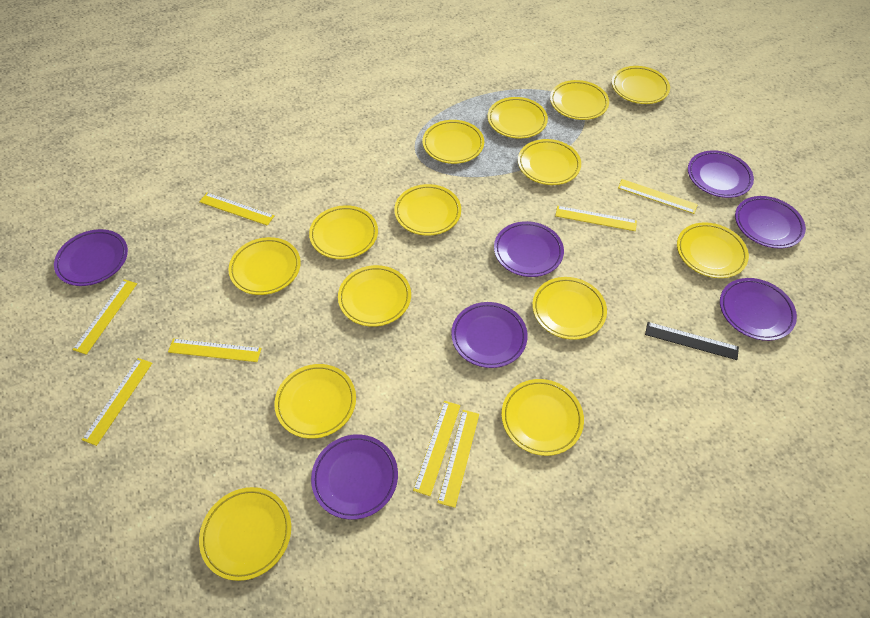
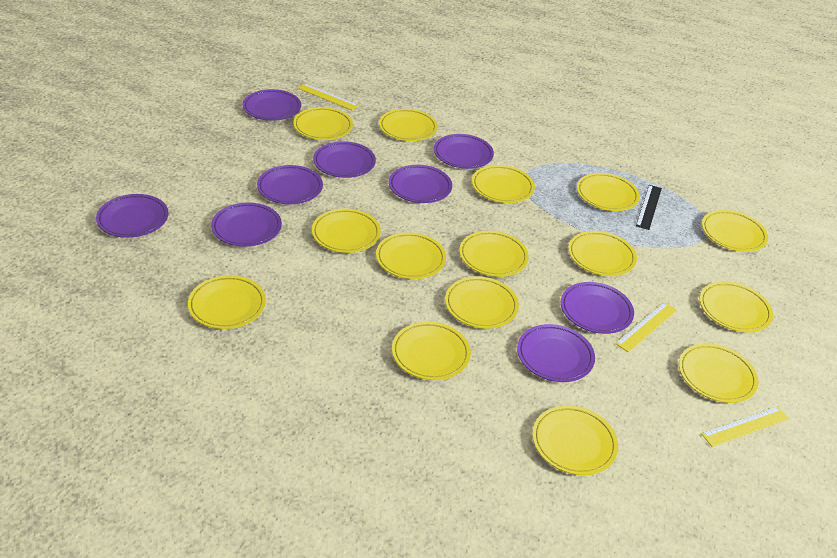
purple plate: [54,229,128,286] [311,434,398,520] [451,302,528,368] [494,221,564,277] [688,150,754,198] [720,278,797,341] [735,196,806,249] = 7 -> [96,194,168,238] [211,202,282,247] [243,89,301,121] [257,165,323,204] [313,141,376,178] [389,165,452,203] [434,134,494,169] [517,324,595,382] [561,282,634,334] = 9
yellow plate: [199,487,291,581] [228,237,301,295] [275,364,356,439] [309,205,378,259] [338,265,411,327] [394,184,461,236] [423,120,484,164] [488,97,548,138] [502,379,584,456] [518,139,581,185] [532,277,607,340] [550,80,609,120] [612,66,670,104] [677,222,749,278] = 14 -> [188,275,266,329] [293,107,353,140] [312,209,381,253] [376,232,446,279] [379,109,438,141] [392,322,471,380] [445,277,519,329] [459,231,529,277] [472,165,535,203] [532,405,618,475] [568,231,637,276] [577,173,640,211] [679,343,758,403] [700,281,773,332] [702,210,768,252] = 15
yellow ruler: [72,279,137,355] [82,358,152,446] [168,338,262,362] [199,193,275,226] [413,401,460,496] [437,410,479,508] [555,206,637,231] [618,179,698,214] = 8 -> [298,83,359,110] [615,302,677,352] [701,406,789,447] = 3

